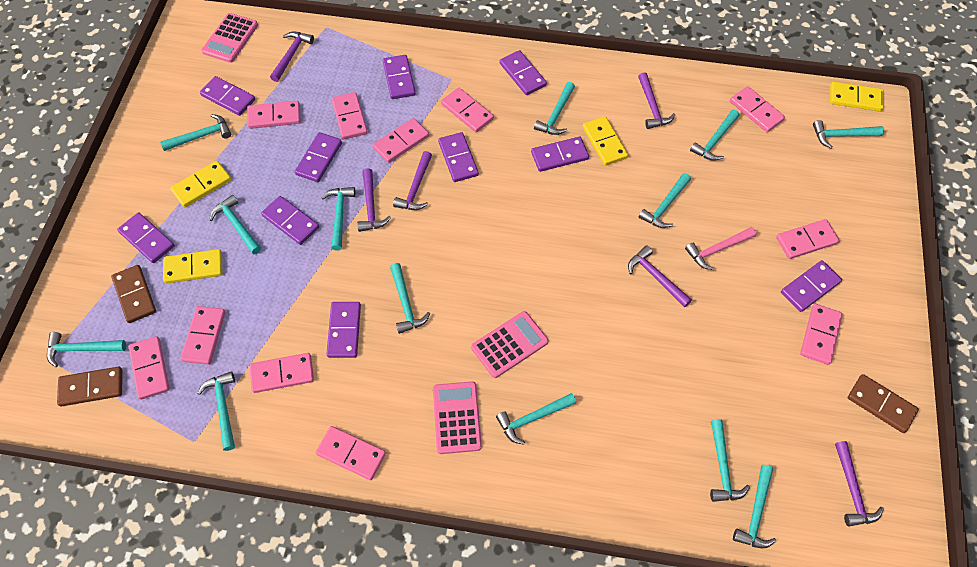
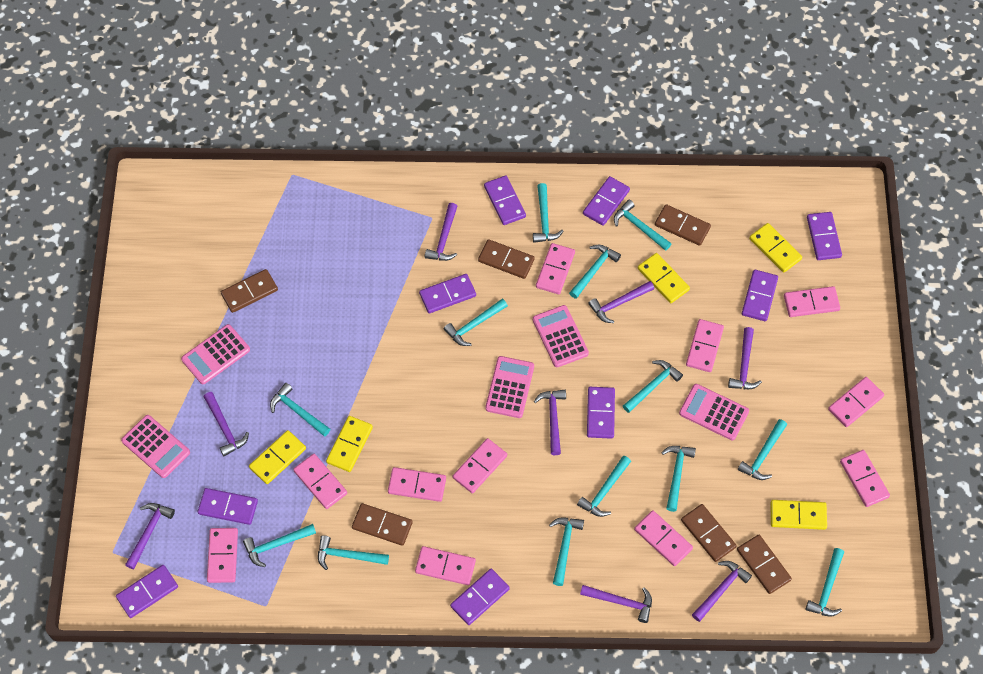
brown domino: [57,367,123,406] [111,265,156,323] [848,374,919,433] = 3 -> [221,269,278,313] [352,503,413,546] [478,239,535,279] [655,204,711,246] [681,504,737,562] [737,535,792,594] = 6
pink calculator: [201,13,258,63] [433,381,482,454] [471,311,548,378] = 3 -> [121,415,190,478] [181,324,250,384] [485,356,534,418] [533,305,589,367] [679,384,749,440] = 5
pink hammer: [685,227,756,270] = 1 -> none = 0
purple domino: [117,212,175,263] [200,76,255,116] [261,196,319,245] [295,132,342,182] [326,302,361,358] [383,55,416,99] [438,132,479,182] [500,50,547,95] [531,137,589,172] [781,260,842,312] = 10 -> [116,565,178,618] [198,488,258,525] [419,274,476,313] [450,569,510,625] [484,175,526,225] [583,176,630,226] [587,387,615,439] [742,270,778,321] [807,212,842,260] = 9
purple hammer: [270,31,314,82] [357,168,391,232] [393,151,432,210] [628,245,692,307] [638,72,675,129] [835,441,884,527] = 6 -> [125,503,175,569] [204,392,249,456] [425,203,457,261] [534,390,566,455] [580,585,652,623] [588,281,654,323] [692,561,752,622] [728,327,762,389] = 8
yellow domino: [163,249,223,284] [170,161,231,207] [583,116,628,166] [830,82,884,112] = 4 -> [249,430,306,484] [326,416,373,472] [638,253,690,303] [749,223,802,273] [770,500,827,530] = 5

